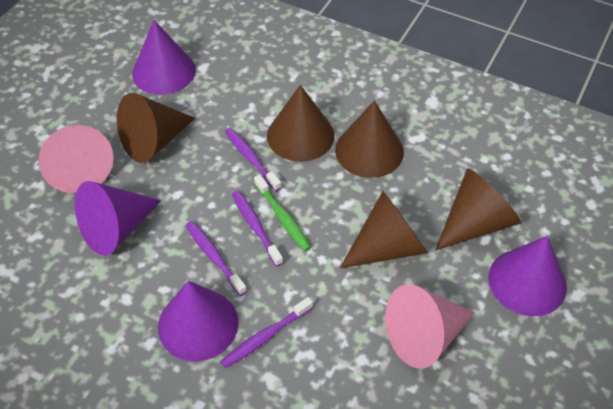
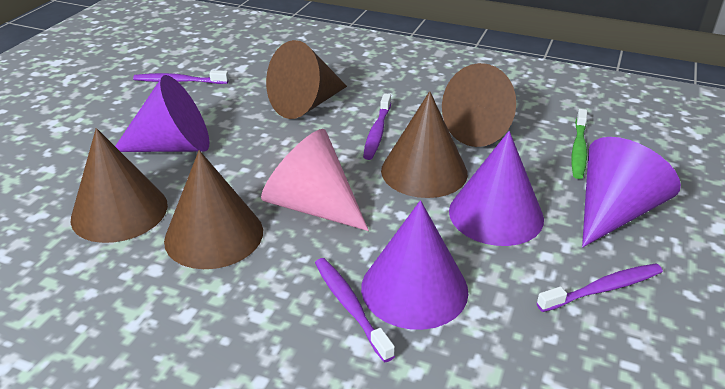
pink cone: [39,125,114,193] [385,284,474,369] = 2 -> [261,129,369,231] = 1

